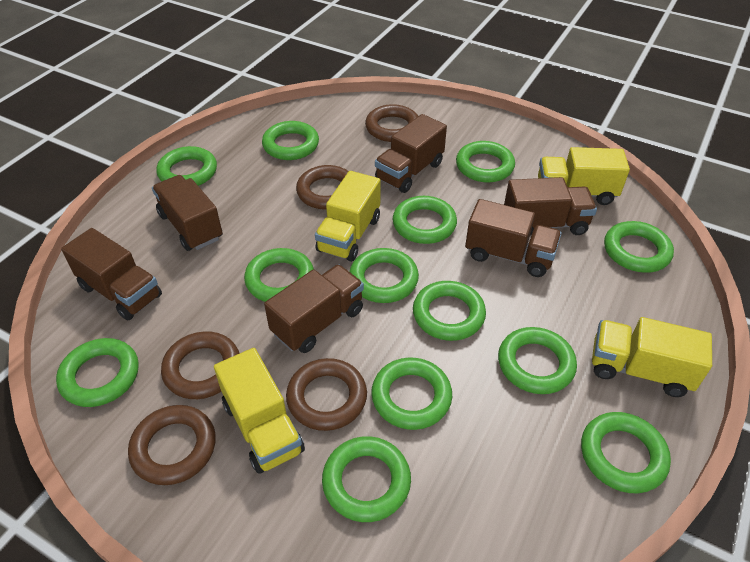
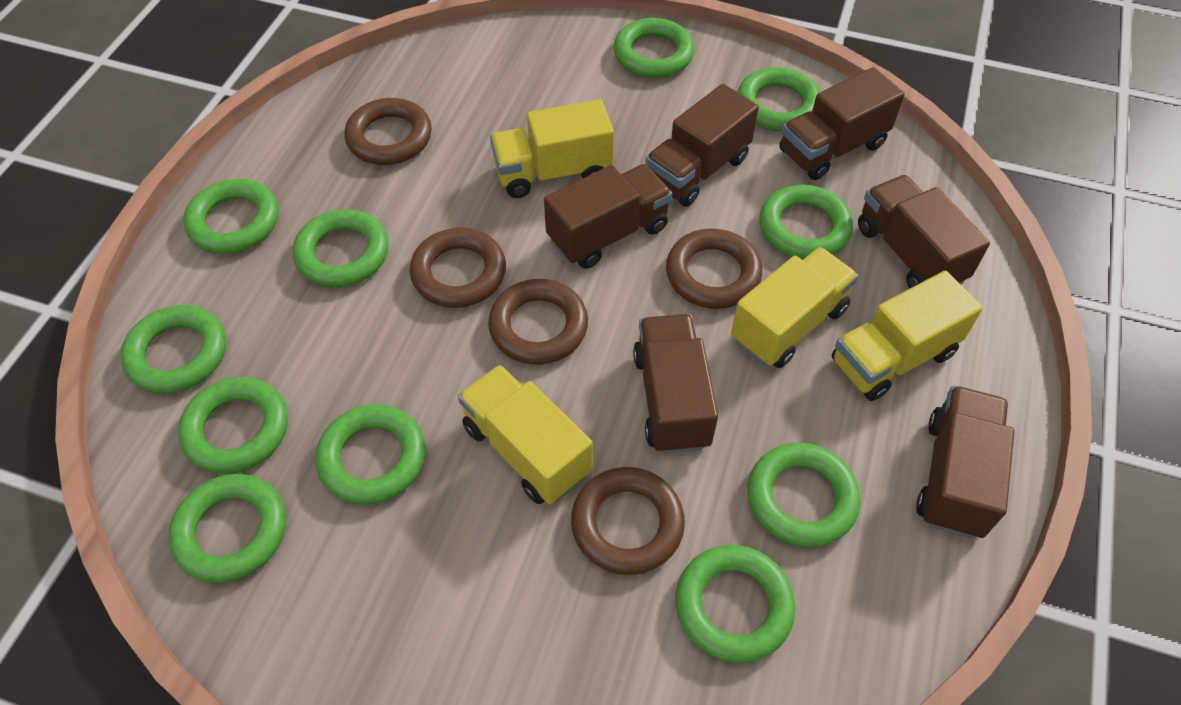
green ring: [56,338,139,407] [156,146,217,186] [244,248,314,302] [262,121,319,160] [322,436,411,522] [349,248,419,303] [371,358,452,430] [393,196,457,244] [413,281,486,341] [456,141,515,182] [498,327,577,394] [581,412,671,493] [604,221,674,273] = 13 -> [120,305,226,394] [168,474,286,583] [178,377,288,474] [183,179,278,254] [293,209,388,288] [315,404,425,505] [613,18,694,78] [675,545,795,663] [737,67,820,131] [747,443,860,548] [759,184,853,259] = 11

